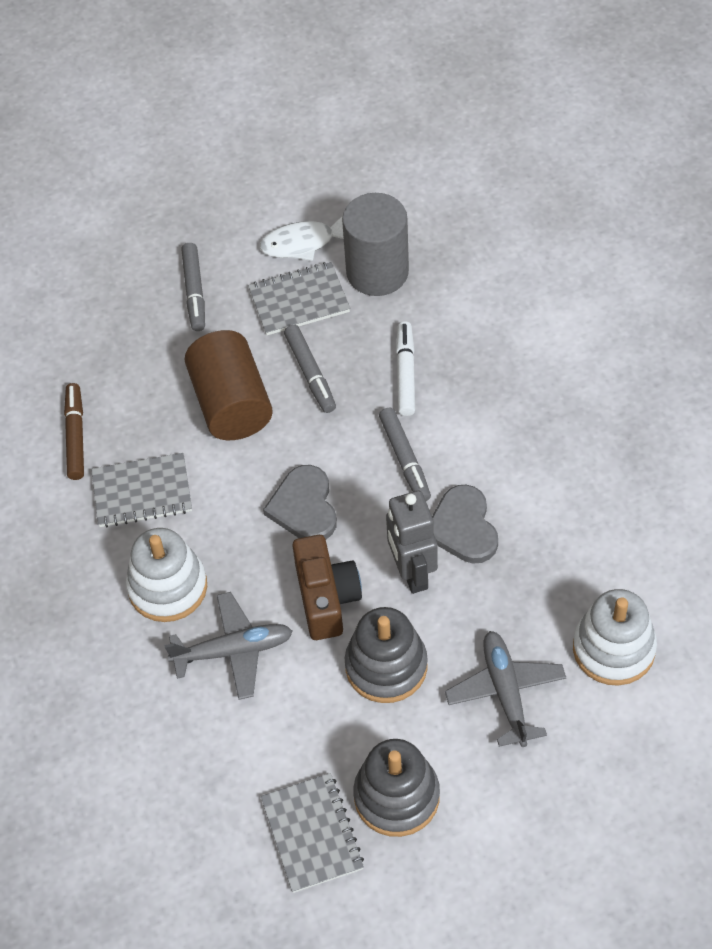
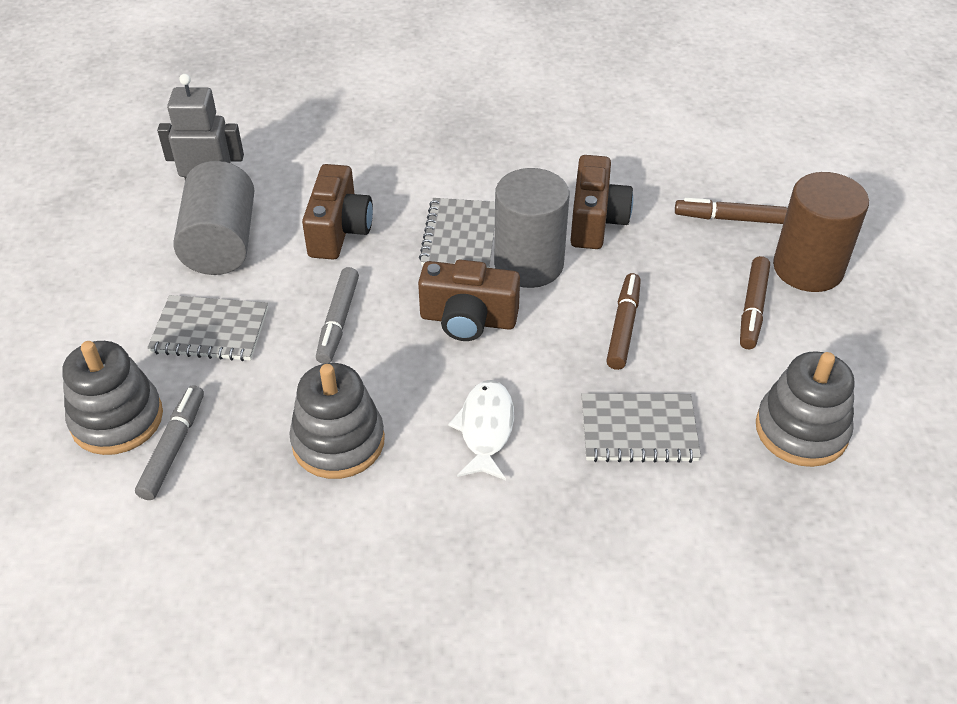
brown camera: [292,535,362,640] = 1 -> [302,164,373,260] [418,259,520,341] [570,155,633,249] = 3
brown marker: [64,383,84,480] = 1 -> [606,273,641,370] [675,198,788,224] [740,256,770,349] = 3
grey cylinder: [342,193,409,296] = 1 -> [173,161,254,275] [494,168,569,288] = 2
grey heart: [263,465,337,540] [432,485,498,563] = 2 -> none = 0
grey marker: [181,243,205,331] [284,325,336,413] [379,408,431,501] = 3 -> [135,385,204,500] [316,267,359,364] = 2
grey plane: [164,592,293,700] [445,631,566,747] = 2 -> none = 0
grey stacking toy: [345,607,428,703] [353,739,440,837] = 2 -> [62,341,163,455] [289,363,385,479] [756,351,855,467] = 3
white marker: [396,321,415,416] = 1 -> none = 0
white stacking toy: [126,528,207,622] [573,589,657,686] = 2 -> none = 0

